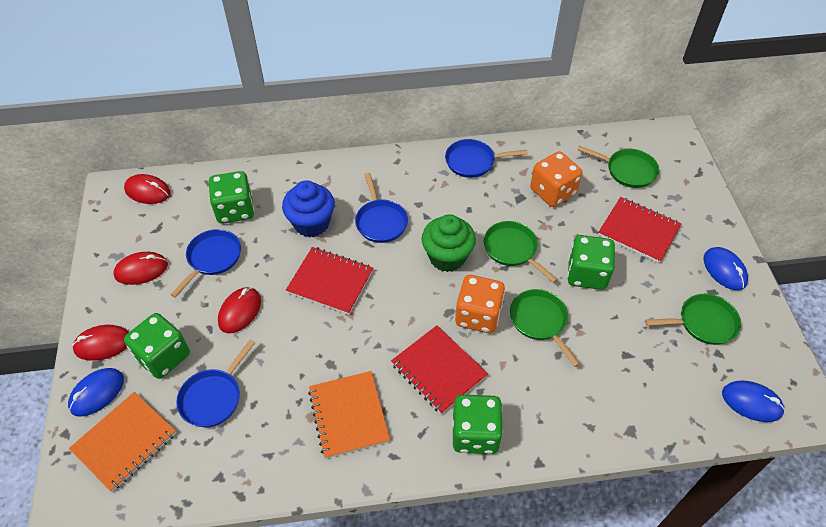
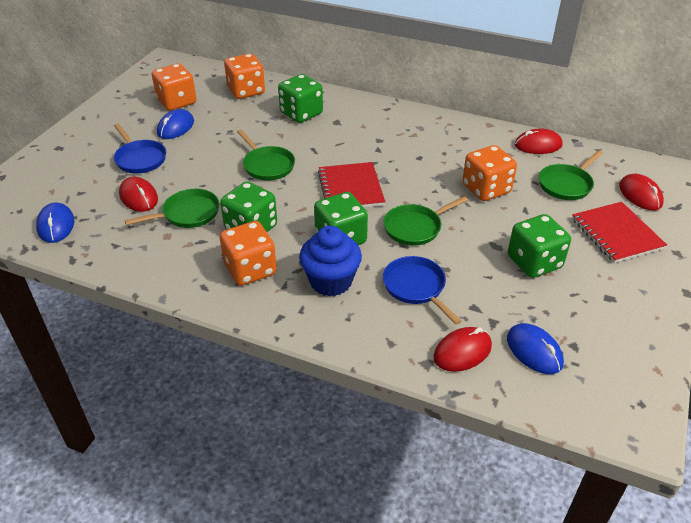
blue pan: [170,229,241,298] [176,340,255,427] [355,173,408,243] [445,139,528,178] = 4 -> [114,124,166,174] [383,256,462,325] = 2
green cupcake: [422,214,476,272] = 1 -> none = 0
orange dice: [455,275,505,333] [530,151,582,207] = 2 -> [152,63,197,111] [220,221,277,286] [224,53,265,99] [462,145,517,201] = 4
orange notebook: [69,392,176,492] [308,371,390,459] = 2 -> none = 0
red notebook: [286,247,373,315] [391,325,488,414] [598,197,682,263] = 3 -> [318,162,385,208] [572,202,667,263] = 2

